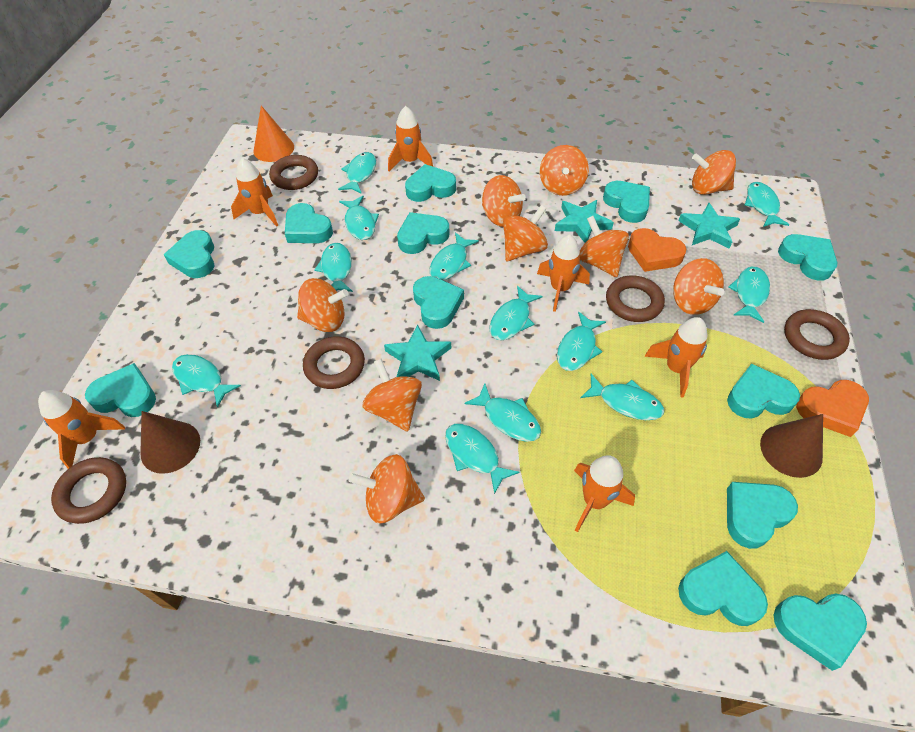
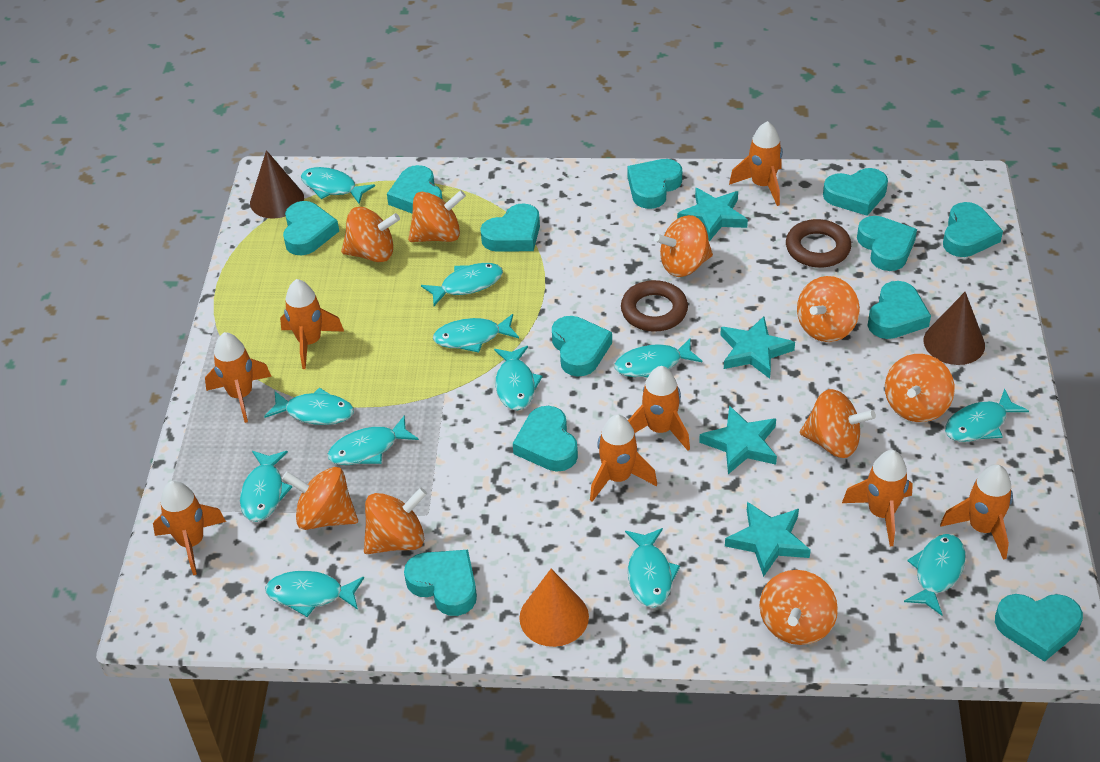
brown ring: [51,457,126,524] [269,155,318,190] [303,336,365,389] [606,276,665,322] [784,309,850,360] = 5 -> [621,280,688,332] [786,219,851,268] = 2
orange heart: [628,228,686,272] [796,380,869,437] = 2 -> none = 0
orange rocket: [38,390,125,469] [231,158,278,227] [388,106,433,171] [537,234,590,312] [574,455,635,532] [644,317,708,397] = 6 -> [153,480,226,575] [205,332,272,423] [280,279,344,369] [590,414,657,502] [628,366,690,451] [729,121,783,206] [842,450,913,546] [940,465,1013,560] = 8
turquoise star: [384,324,451,381] [555,200,614,243] [678,203,740,248] = 3 -> [677,188,748,242] [699,406,777,474] [720,316,795,379] [725,502,811,577] = 4

